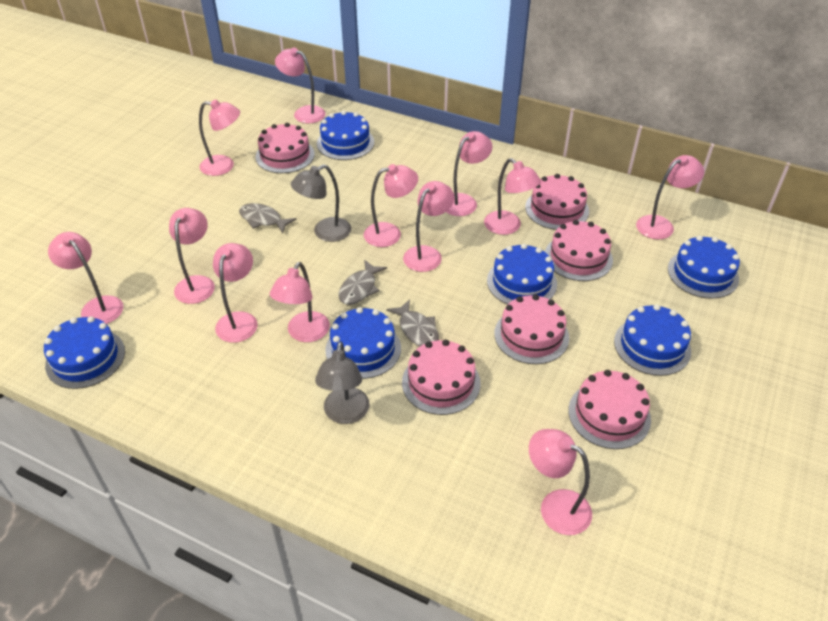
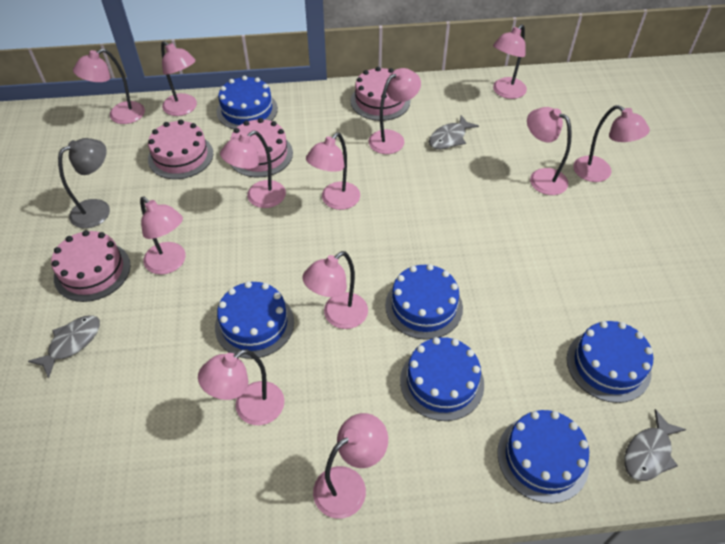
grey lamp: [291,164,351,242] [315,341,369,424] = 2 -> [58,138,110,228] = 1
pink cake: [256,123,315,173] [402,339,481,415] [494,294,569,364] [525,174,589,230] [545,220,613,281] [568,370,651,449] = 6 -> [51,230,131,302] [148,120,213,179] [230,118,293,177] [351,67,411,121] = 4

